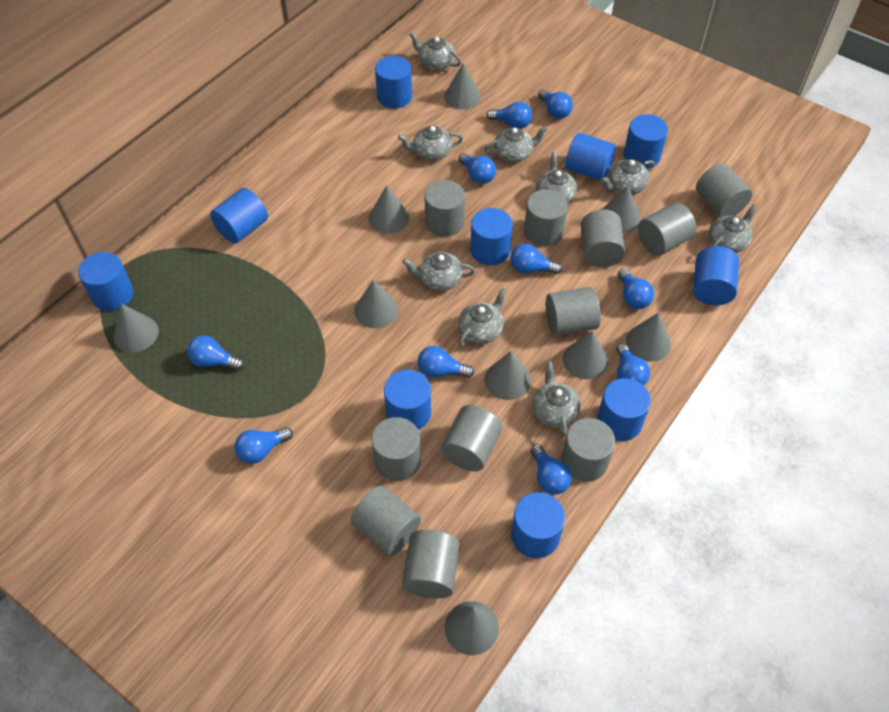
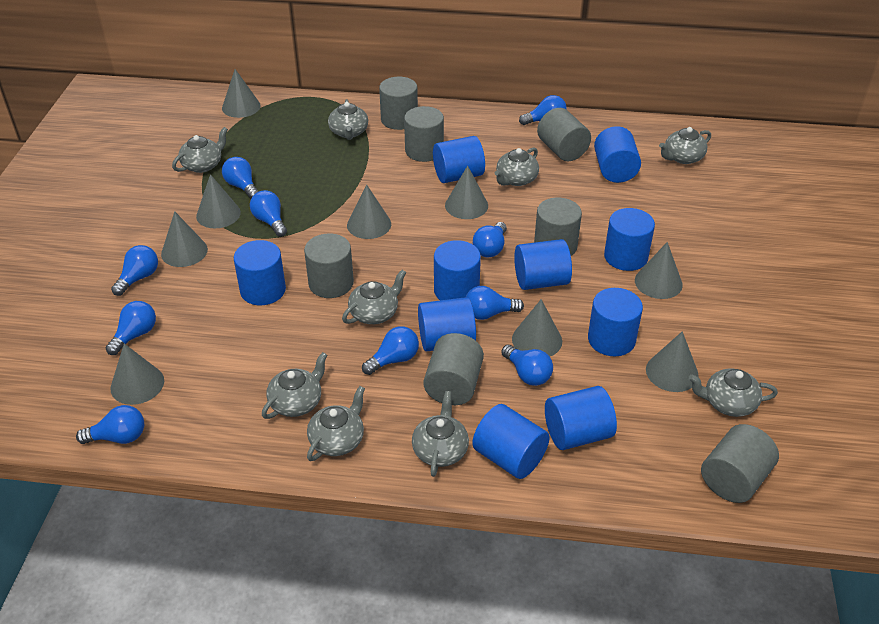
grey cylinder: [351,486,421,556] [372,417,421,481] [402,530,460,598] [424,180,465,237] [441,405,502,471] [524,189,568,246] [546,287,601,336] [562,418,615,482] [581,209,625,267] [638,202,696,256] [696,163,753,217] = 11 -> [304,233,354,298] [379,77,418,130] [404,106,444,162] [423,333,484,405] [534,198,582,256] [537,108,591,161] [701,424,779,503] = 7

